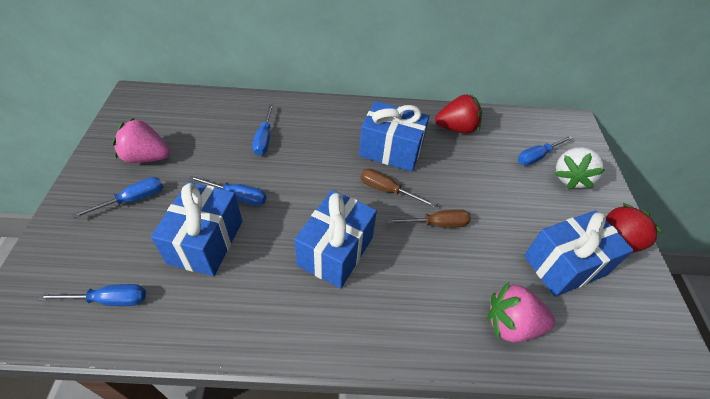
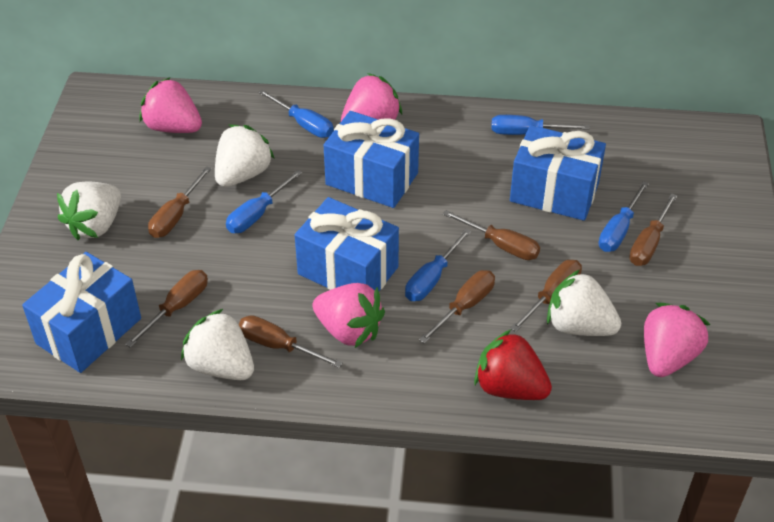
brown screwdriver: [361,169,436,207] [386,209,471,228] = 2 -> [125,270,208,348] [148,166,212,238] [238,315,343,368] [419,270,495,344] [443,210,540,260] [510,260,582,332] [629,193,677,266] = 7
pink strawberry: [112,118,170,163] [487,282,555,342] = 2 -> [139,77,202,133] [312,283,385,348] [341,73,402,121] [644,303,710,377] = 4
red strawberry: [435,94,482,134] [606,203,662,253] = 2 -> [474,330,552,400] = 1
white strawberry: [555,147,605,190] = 1 -> [57,182,121,240] [181,309,254,380] [215,125,275,187] [547,270,621,336] = 4

